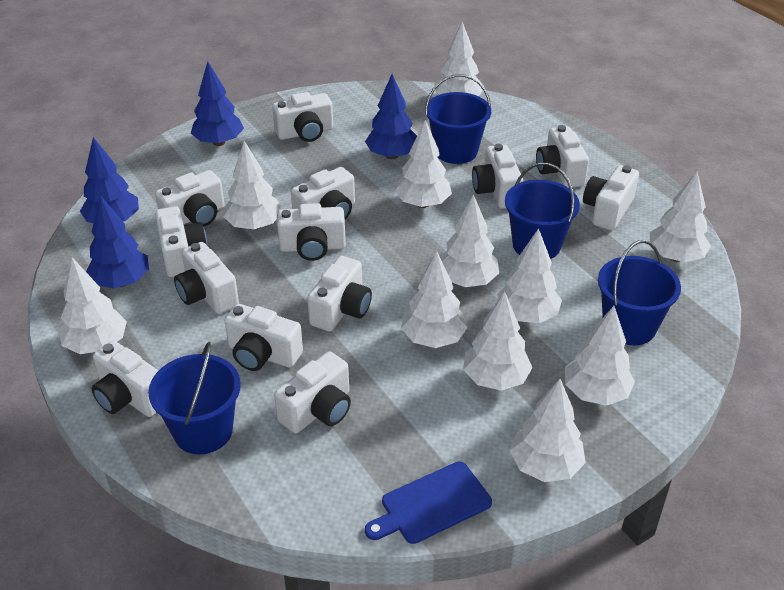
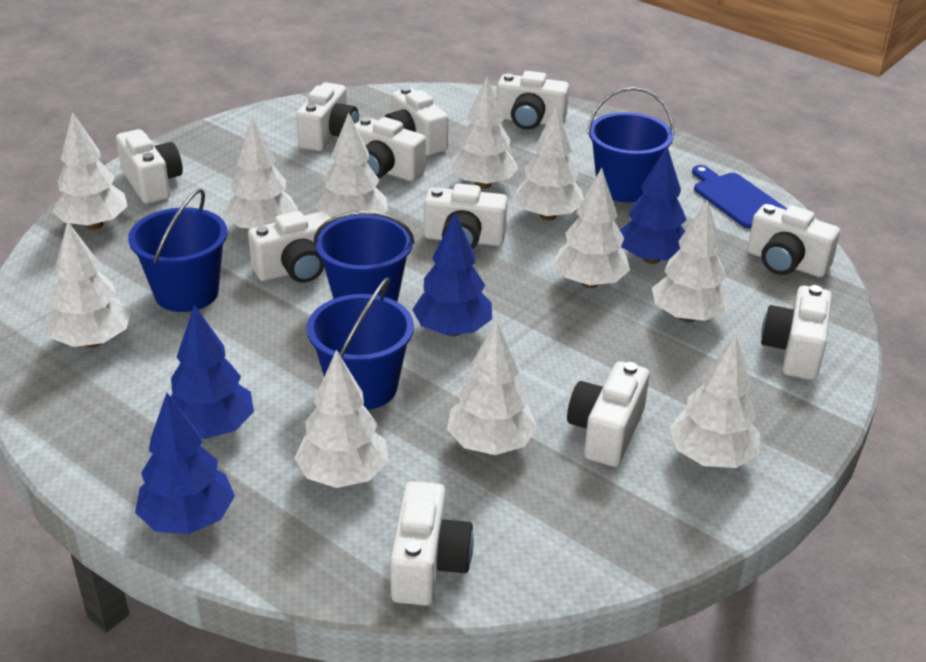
white camera: [92,341,159,417] [155,170,225,227] [155,206,207,277] [174,242,239,314] [224,304,303,371] [272,92,333,142] [274,351,351,433] [277,203,346,261] [291,167,355,219] [307,256,372,332] [472,144,523,209] [536,125,589,188] [583,165,639,231] = 13 -> [116,129,183,204] [248,211,331,283] [296,82,359,151] [355,117,426,181] [384,86,448,156] [390,481,474,606] [424,184,508,250] [497,71,569,130] [567,361,650,467] [747,204,840,277] [761,285,832,380] = 11

